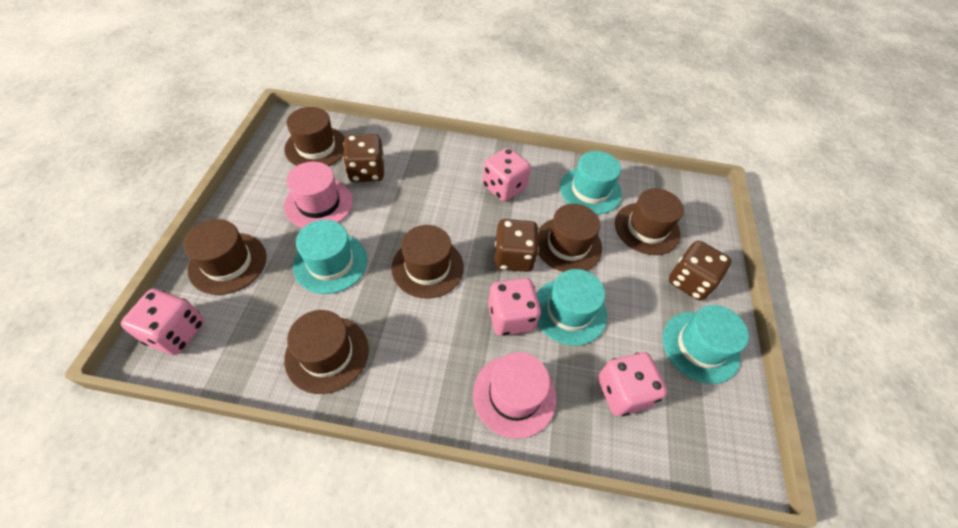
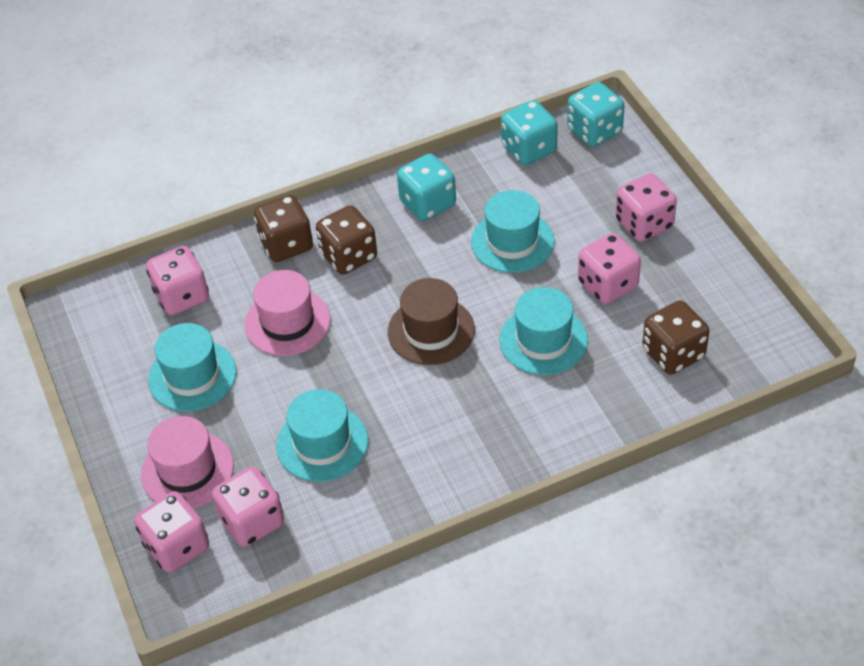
brown hat: [183,219,266,295] [284,107,345,166] [284,310,369,394] [391,225,464,299] [538,204,602,272] [615,188,683,255] = 6 -> [388,278,475,365] = 1
pink dice: [121,289,204,355] [482,148,531,201] [488,278,541,336] [598,352,667,416] = 4 -> [134,491,209,573] [146,246,209,315] [212,467,284,547] [578,233,641,304] [615,173,677,242] = 5
turquoise dice: none = 0 -> [397,154,456,221] [501,100,558,165] [567,82,625,147] = 3

